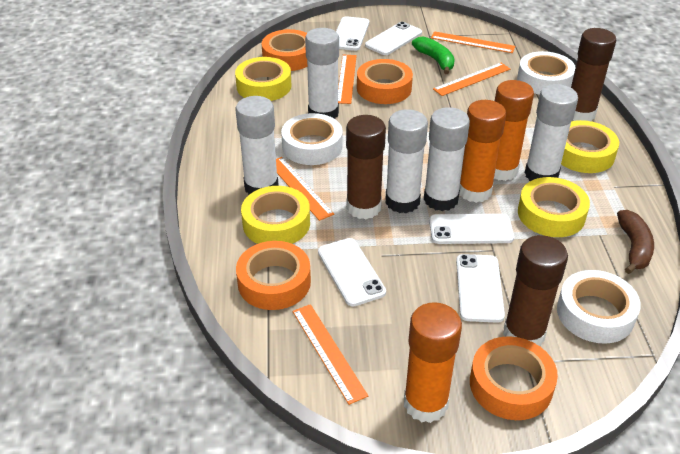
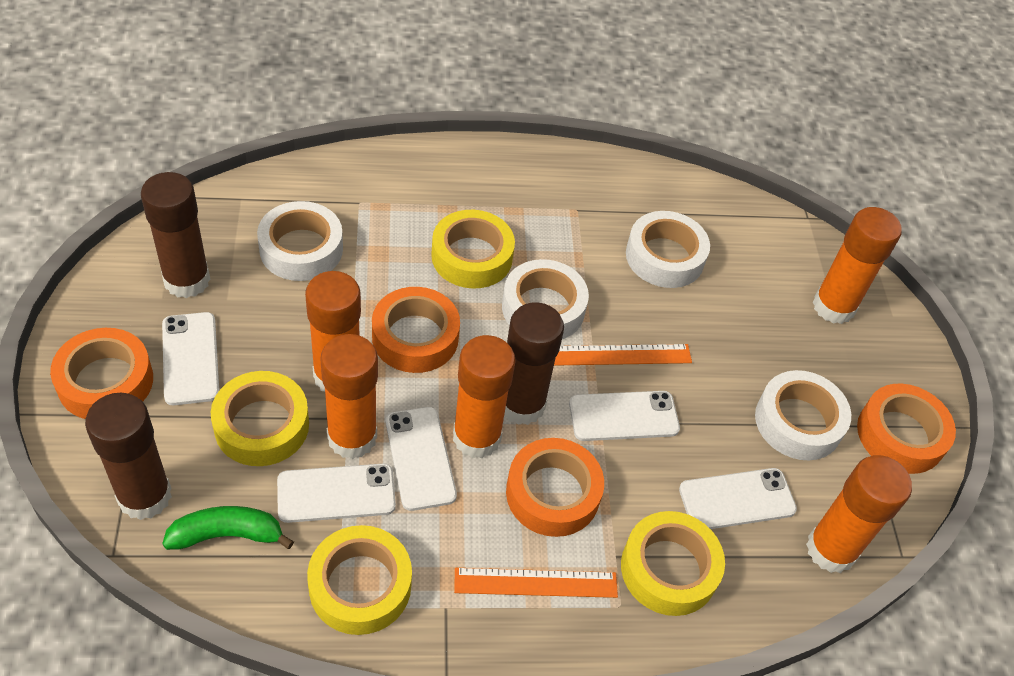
brown banana: [617,210,654,274] = 1 -> none = 0
orange glue stick: [404,302,462,423] [459,100,506,203] [494,80,534,181] = 3 -> [305,271,361,391] [320,334,378,459] [453,335,516,458] [806,455,912,573] [813,207,902,324] = 5
orange ruler: [276,157,334,221] [292,304,368,405] [338,55,357,104] [431,31,515,53] [433,63,510,96] = 5 -> [454,568,618,598] [554,344,692,366] = 2
white glue stick: [235,96,279,195] [305,28,339,119] [385,109,428,213] [424,107,470,211] [525,84,578,181] = 5 -> none = 0
white tape: [281,113,343,165] [517,51,576,95] [557,270,641,344] = 3 -> [257,201,343,281] [502,259,589,339] [626,211,710,288] [755,370,851,460] = 4

